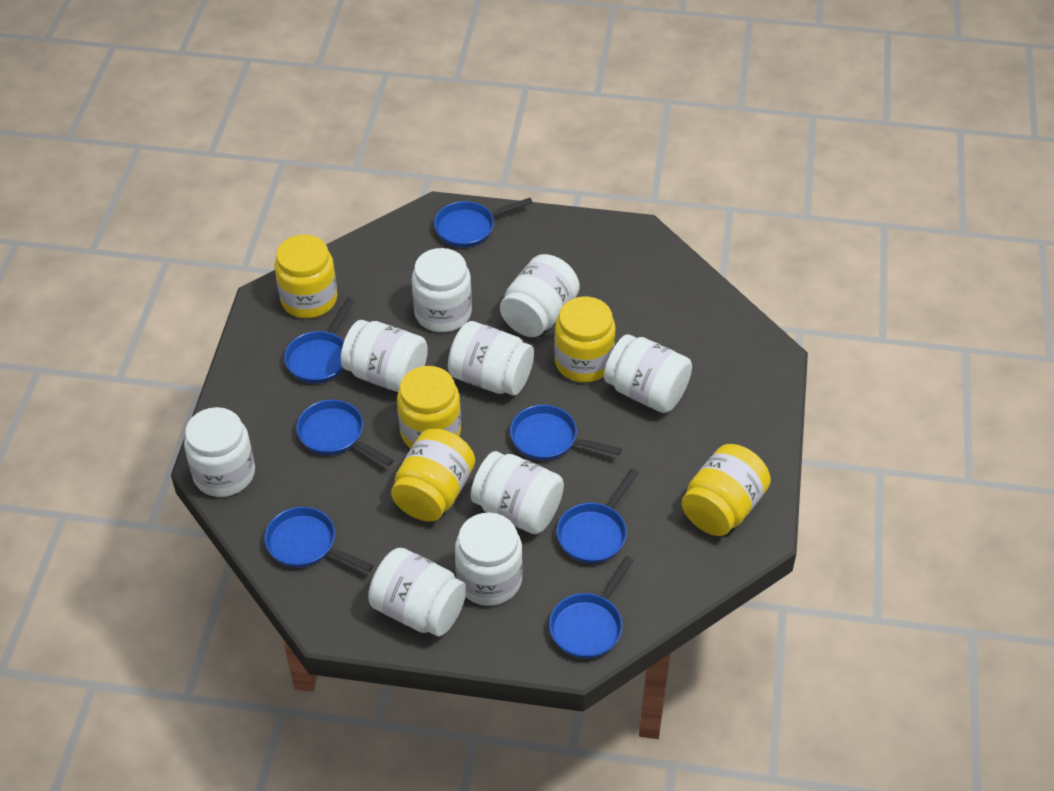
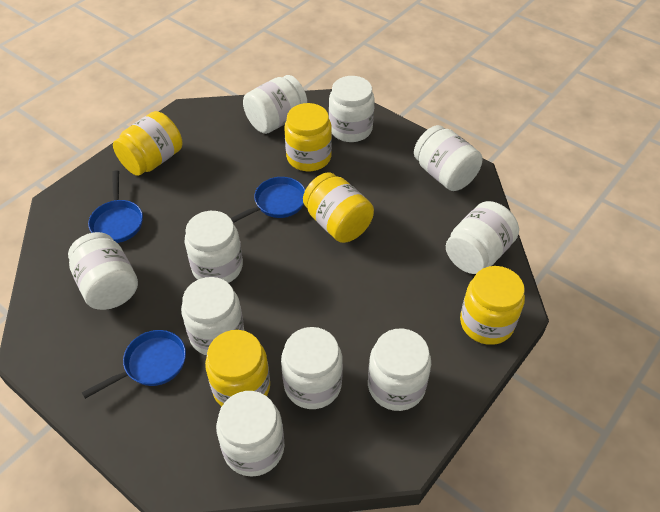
blue pan: [265,507,374,572] [284,297,354,383] [296,400,394,466] [434,198,533,248] [510,405,622,461] [549,556,634,659] [557,469,638,564] = 7 -> [82,330,186,399] [88,170,143,243] [231,177,305,223] = 3
white jar: [184,407,255,497] [341,320,428,392] [368,548,467,637] [412,248,472,332] [448,321,534,395] [455,513,523,606] [471,451,564,534] [500,254,580,337] [604,334,692,413] = 9 -> [68,232,138,310] [181,277,244,355] [185,211,243,283] [216,391,284,477] [243,75,307,134] [281,327,343,409] [329,76,375,142] [368,328,431,411] [414,125,482,191] [446,201,519,274] = 10

